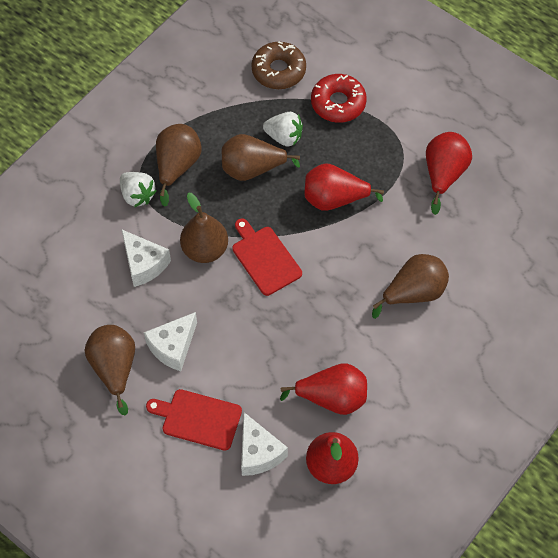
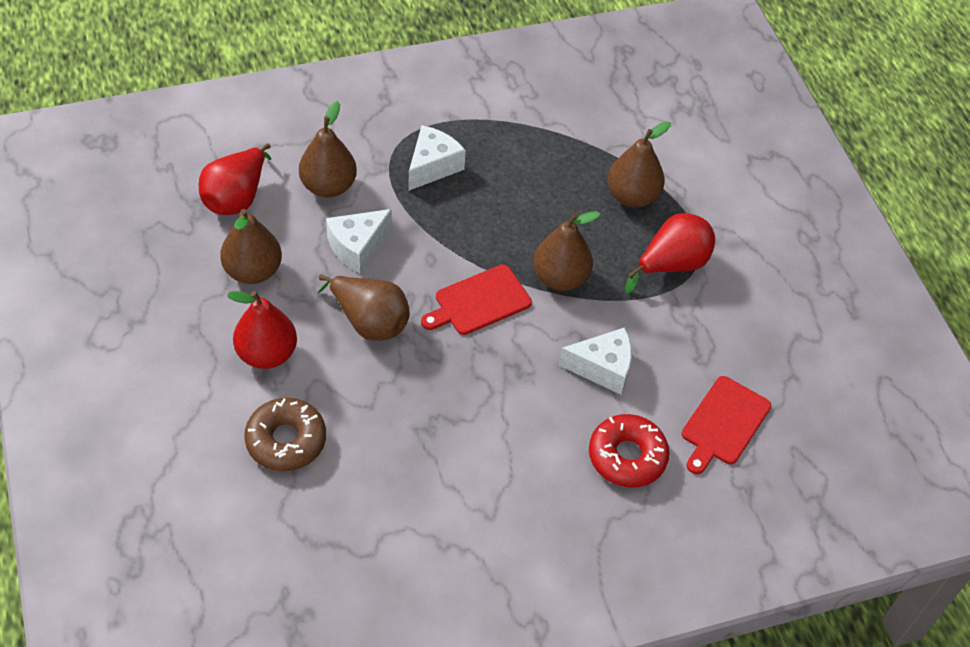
red pear: [280,363,367,415] [304,163,384,211] [306,432,359,484] [426,132,472,215] = 4 -> [199,143,272,215] [227,291,297,369] [625,213,715,293] = 3
white strawberry: [120,172,157,207] [263,112,303,147] = 2 -> none = 0

